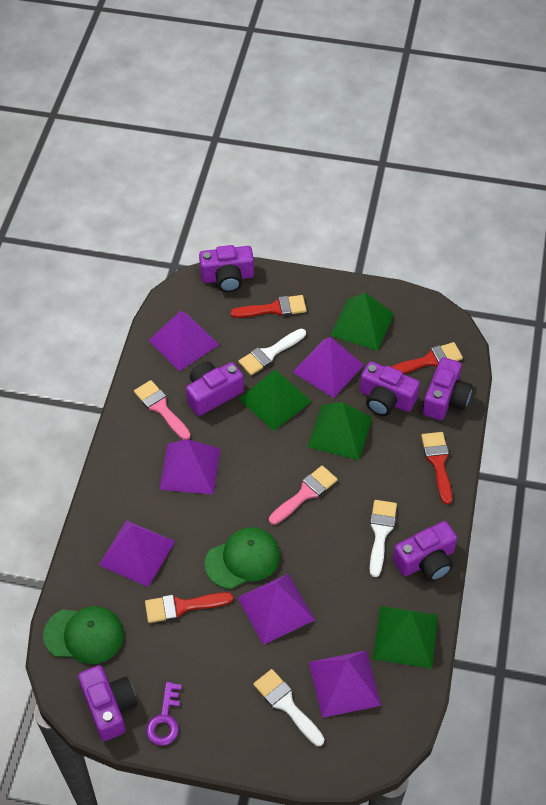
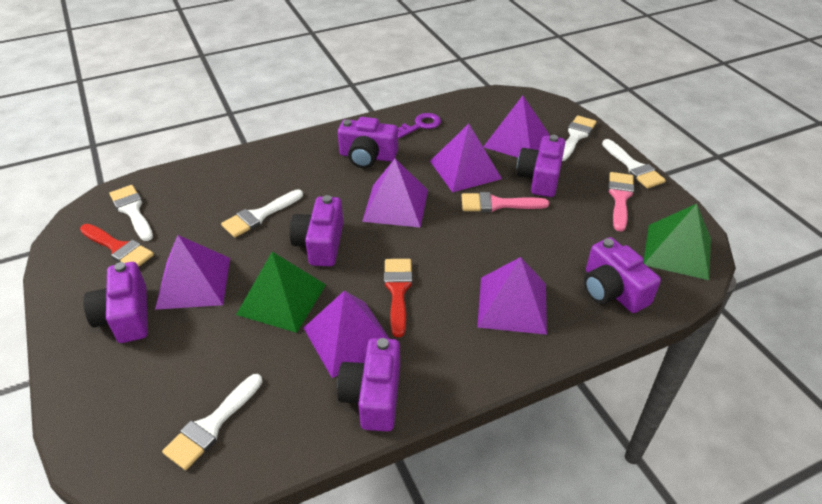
green cap: [43,606,124,664] [205,527,280,589] = 2 -> none = 0
green pyramid: [239,369,312,431] [307,402,372,460] [330,292,394,351] [373,606,438,669] = 4 -> [236,252,326,333] [643,204,711,280] = 2
red brush: [145,592,233,623] [230,295,307,318] [391,342,463,374] [421,432,452,504] = 4 -> [80,224,154,267] [384,259,412,337] = 2
white brush: [238,329,306,375] [253,669,324,746] [369,500,397,577] = 3 -> [109,185,153,241] [162,374,262,470] [221,189,303,237] [562,115,596,161] [602,139,666,188] = 5

